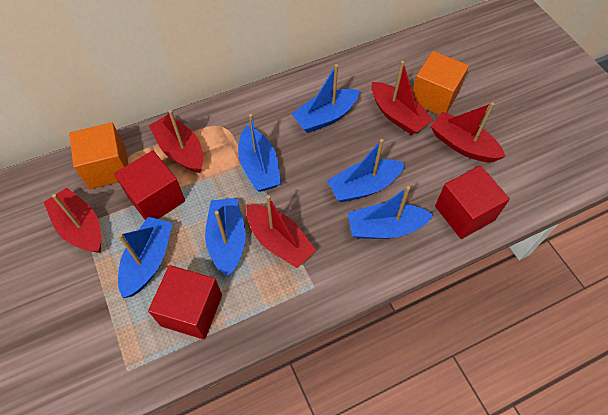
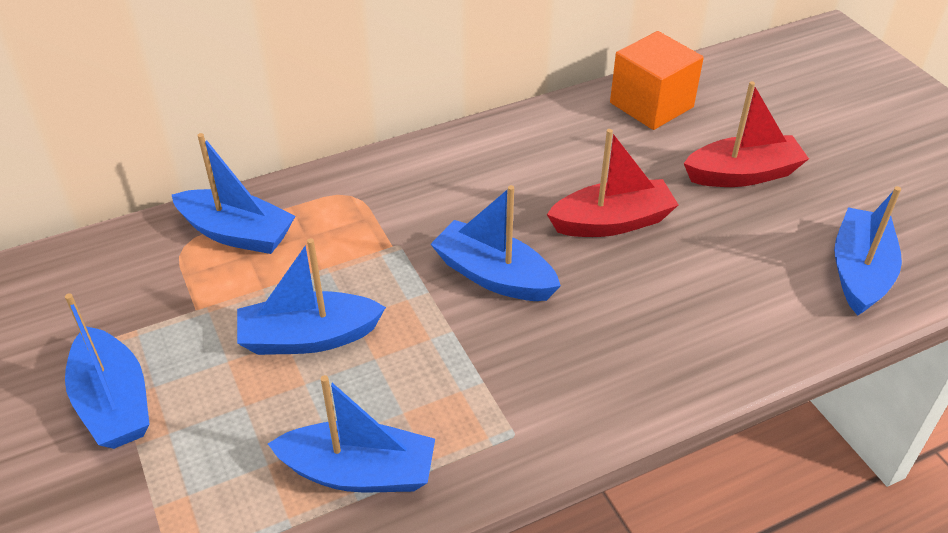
orange cube: [69,122,129,190] [412,51,469,115] = 2 -> [610,31,704,130] = 1
red boat: [44,188,101,253] [149,110,204,173] [246,195,316,268] [371,61,433,135] [430,102,506,162] = 5 -> [547,129,678,237] [684,81,809,187] = 2
red cube: [114,150,185,220] [148,265,222,340] [435,165,510,239] = 3 -> none = 0

